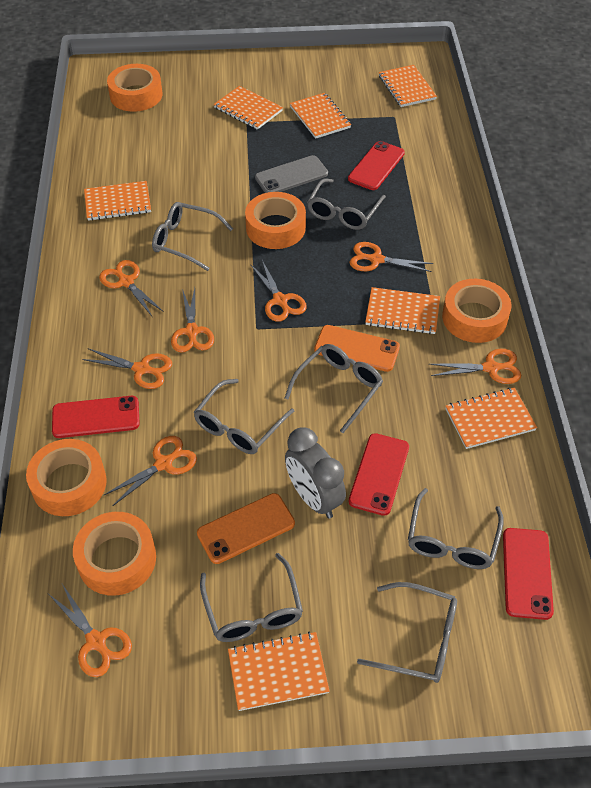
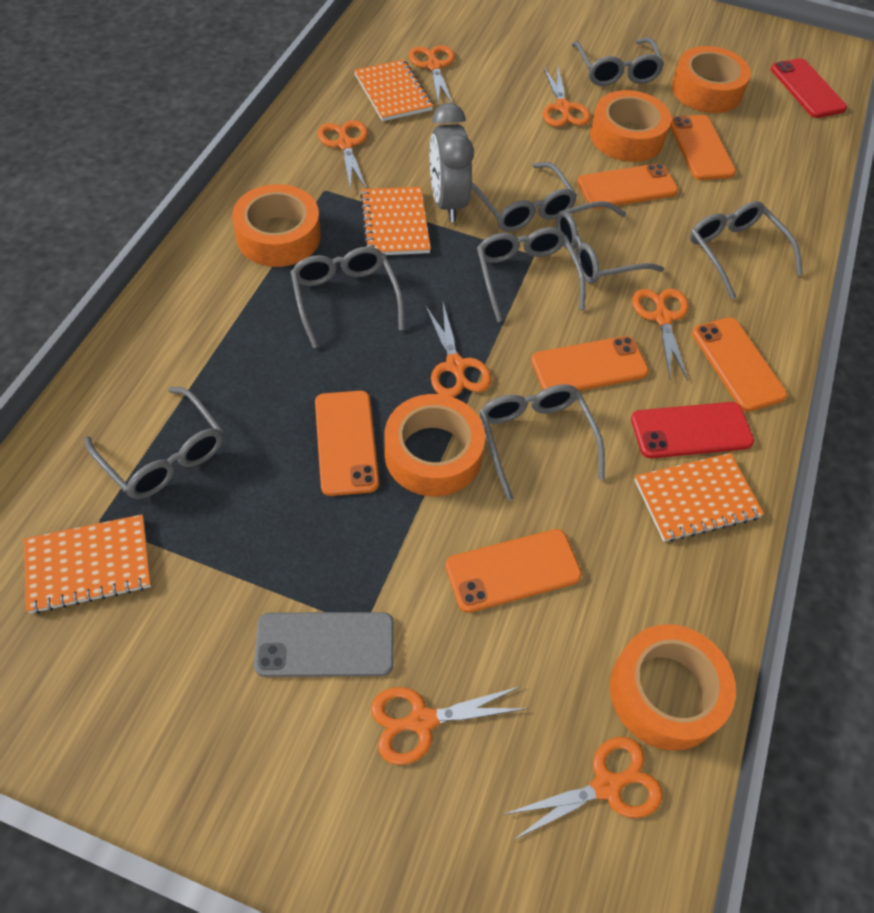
grey glasses: [152,202,233,271] [194,379,294,454] [200,553,303,642] [285,344,383,433] [307,178,386,230] [357,582,457,683] [408,488,504,569] = 7 -> [84,387,223,499] [291,246,405,348] [471,162,577,232] [477,227,586,322] [479,384,605,501] [556,201,664,284] [572,38,664,86] [690,201,802,300] = 8
orange notebook: [84,181,151,221] [214,86,283,130] [228,632,330,711] [290,93,351,139] [365,287,440,334] [379,65,437,107] [446,388,537,449] = 7 -> [24,514,151,614] [354,59,433,121] [360,187,431,255] [634,453,764,542] = 4
orange phone: [197,493,295,564] [314,325,400,372] = 2 -> [315,391,379,496] [445,529,582,613] [531,336,649,391] [577,163,678,209] [670,115,736,180] [692,317,787,412] = 6
orange scissors: [50,584,132,677] [82,348,172,389] [99,260,164,316] [104,436,197,506] [171,288,214,353] [250,260,307,322] [349,242,433,272] [429,349,521,384] = 8 -> [318,120,368,191] [371,686,528,765] [409,45,455,104] [425,303,491,397] [502,737,663,840] [543,65,591,127] [632,289,688,380] = 7
red phone: [52,396,140,438] [348,141,405,190] [349,433,409,516] [503,528,554,620] = 4 -> [631,402,754,458] [771,58,847,118] = 2

